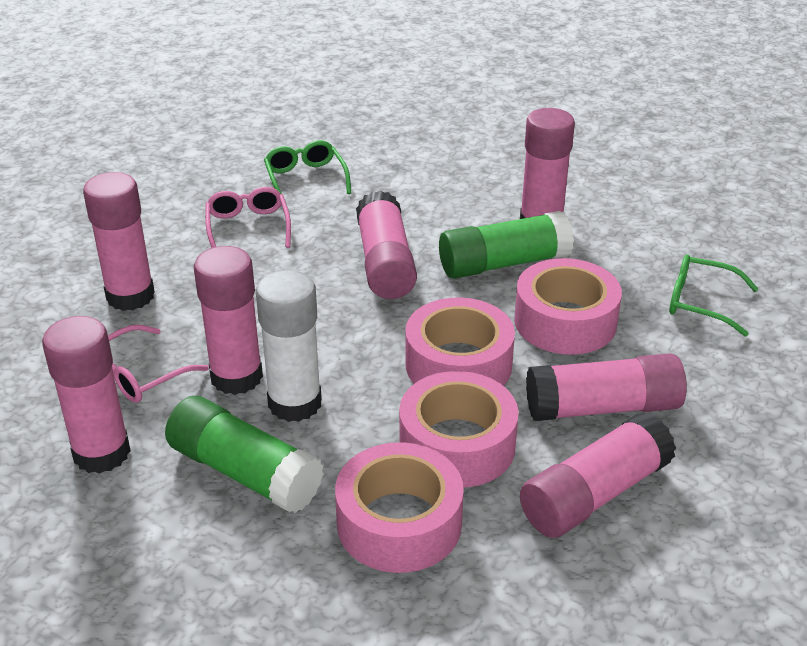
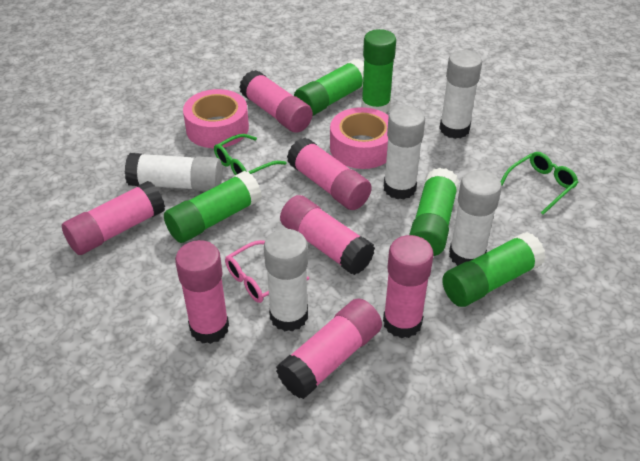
green glue stick: [165,396,323,513] [439,211,574,279] = 2 -> [164,171,262,243] [294,59,364,116] [361,29,396,113] [409,168,459,256] [442,232,546,307] = 5
pink glasses: [108,324,209,403] [205,187,291,248] = 2 -> [225,240,309,303] = 1
pink tape: [335,442,464,573] [399,371,519,488] [405,297,515,386] [514,258,622,355] = 4 -> [183,89,249,148] [330,107,389,169] = 2
white glue stick: [256,270,322,422] = 1 -> [125,153,222,191] [264,229,308,331] [384,106,425,200] [439,50,482,139] [449,170,502,266] = 5

